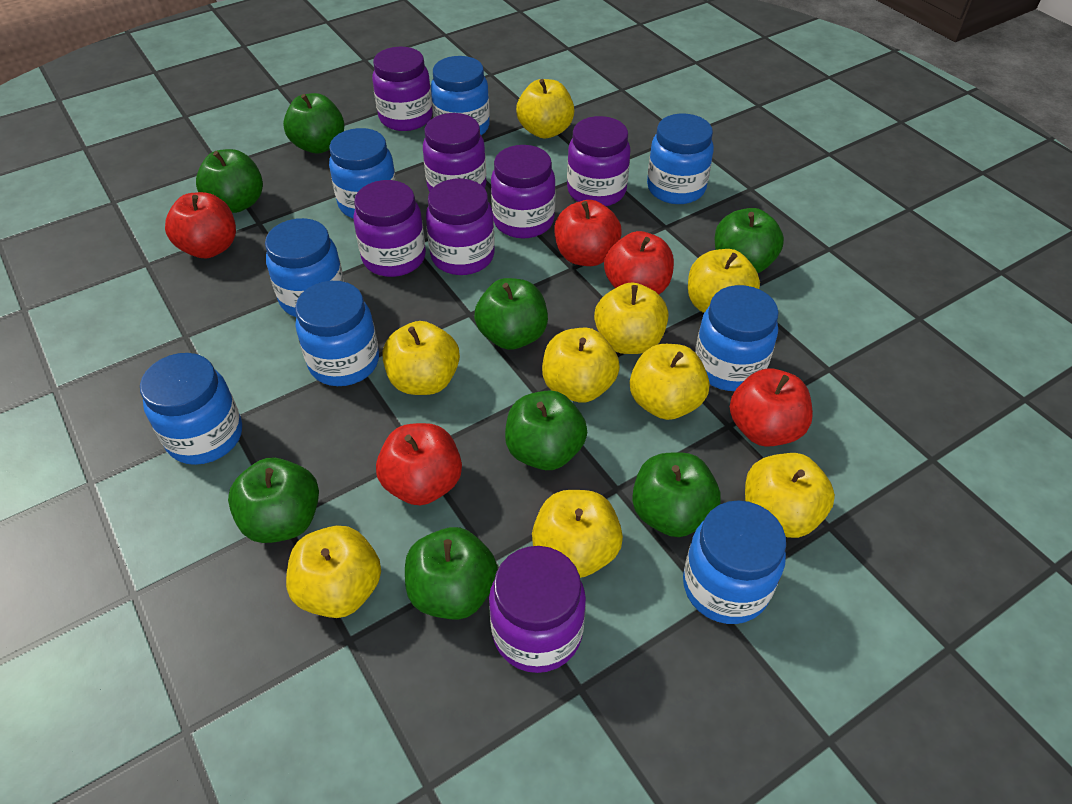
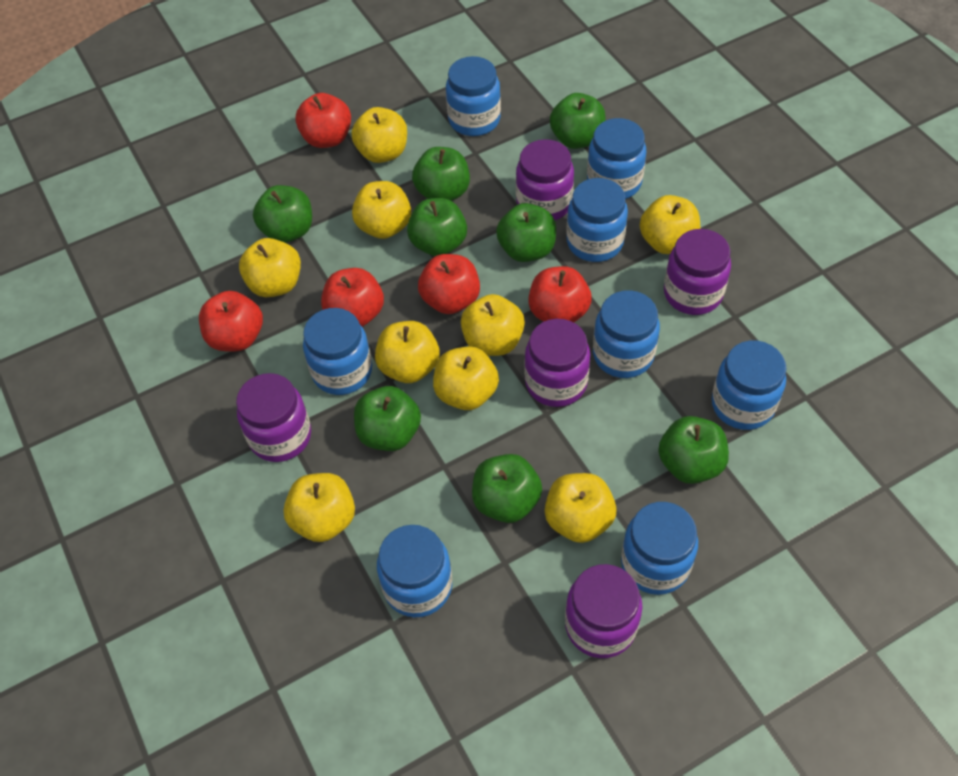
purple jar: [353,180,426,277] [372,47,433,131] [423,113,486,192] [426,179,495,275] [489,546,586,673] [491,145,556,239] [567,116,631,206] = 7 -> [236,373,311,462] [516,139,574,220] [524,319,590,407] [565,564,642,658] [664,229,731,315] = 5

